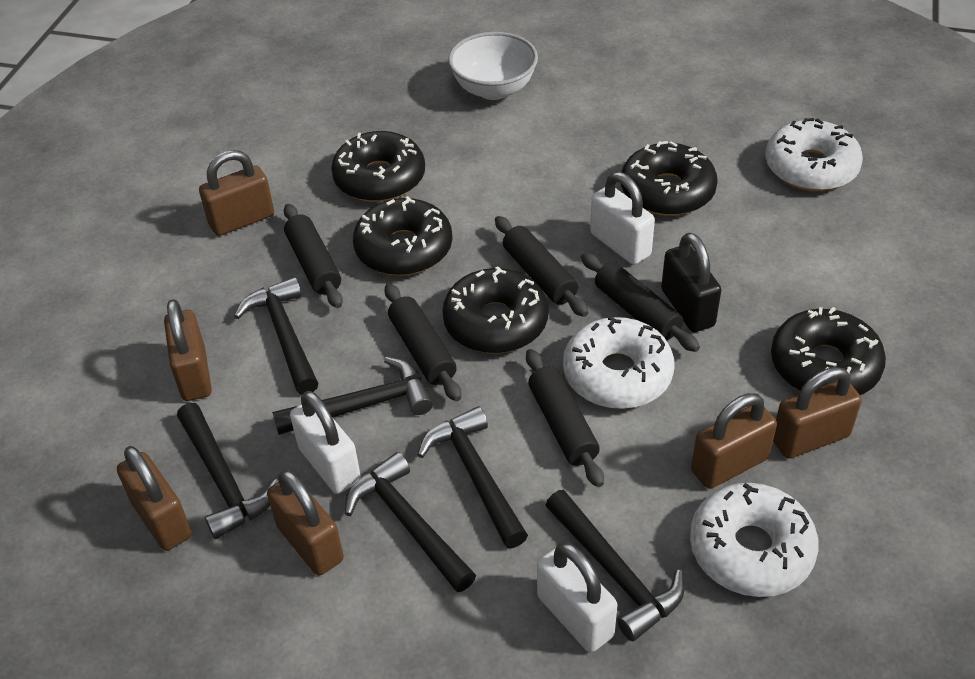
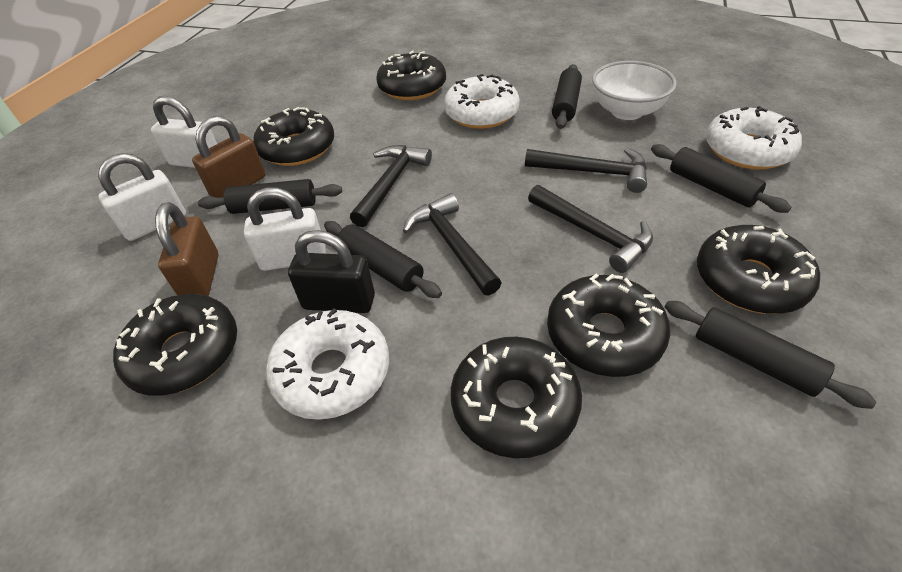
black donut: [331,131,425,202] [353,196,452,276] [442,266,548,354] [621,141,718,216] [771,307,886,395] = 5 -> [113,294,237,396] [253,107,334,166] [376,51,446,100] [451,336,582,458] [547,274,670,377] [697,225,820,314] = 6
black hammer: [177,403,279,539] [234,277,318,394] [272,357,433,435] [345,452,476,592] [417,406,528,548] [546,490,685,641] = 6 -> [350,145,432,227] [403,193,501,295] [525,148,647,193] [528,185,653,273] = 4
brown padlock: [117,446,192,551] [164,299,212,401] [199,150,274,236] [267,470,344,575] [691,393,777,489] [773,367,862,459] = 6 -> [155,202,219,296] [192,116,265,198] = 2

